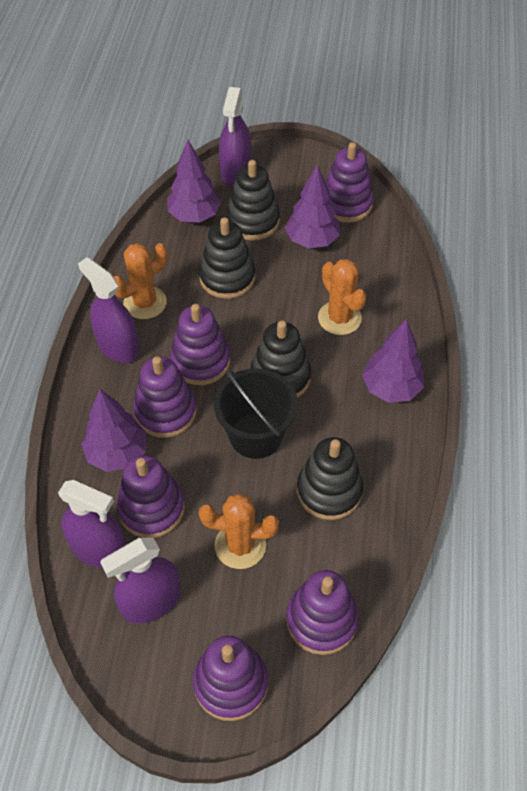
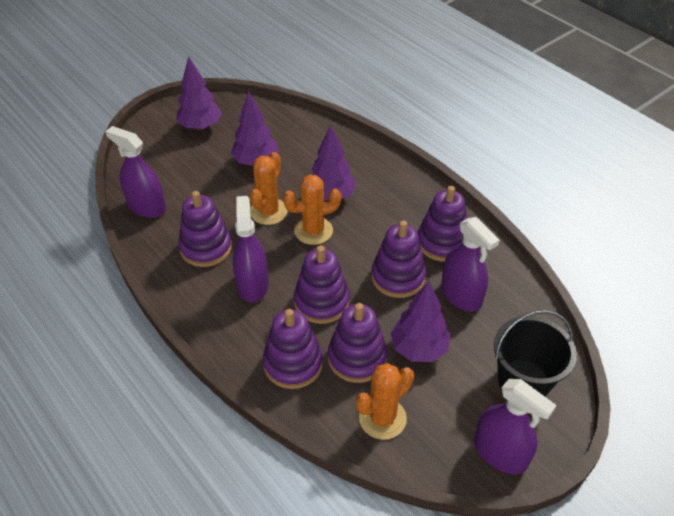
black stacking toy: [199,217,255,299] [226,160,280,241] [250,320,311,398] [297,437,363,520] = 4 -> none = 0

